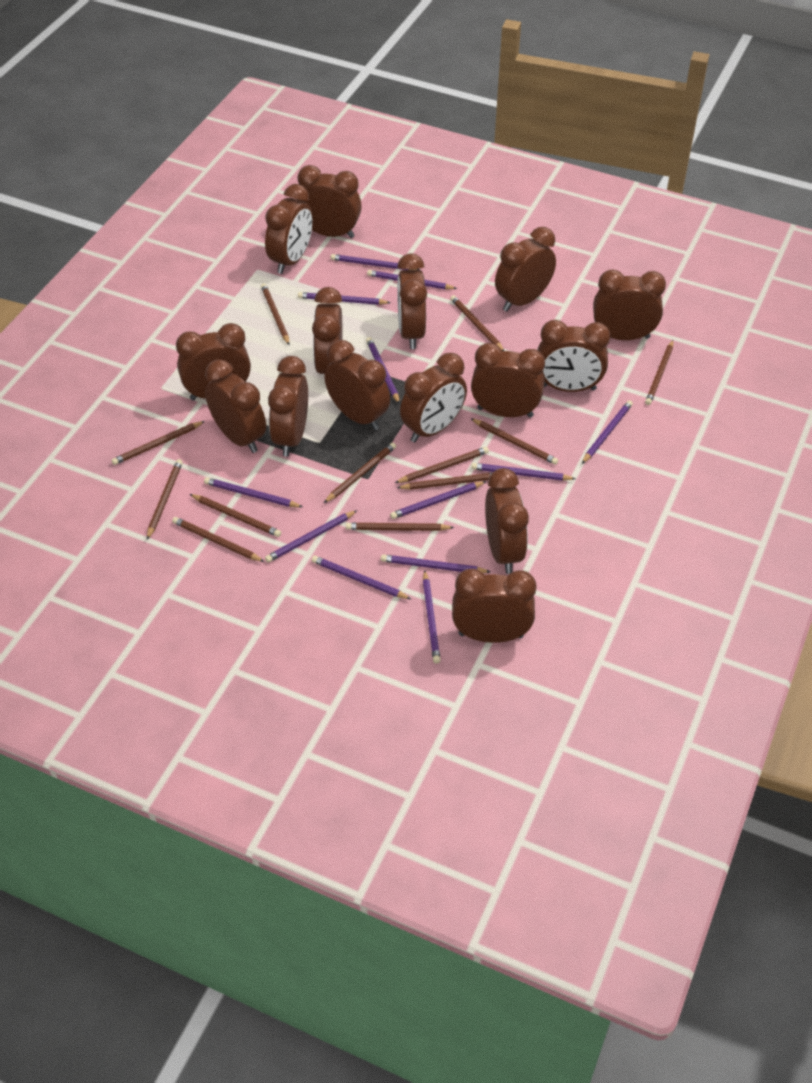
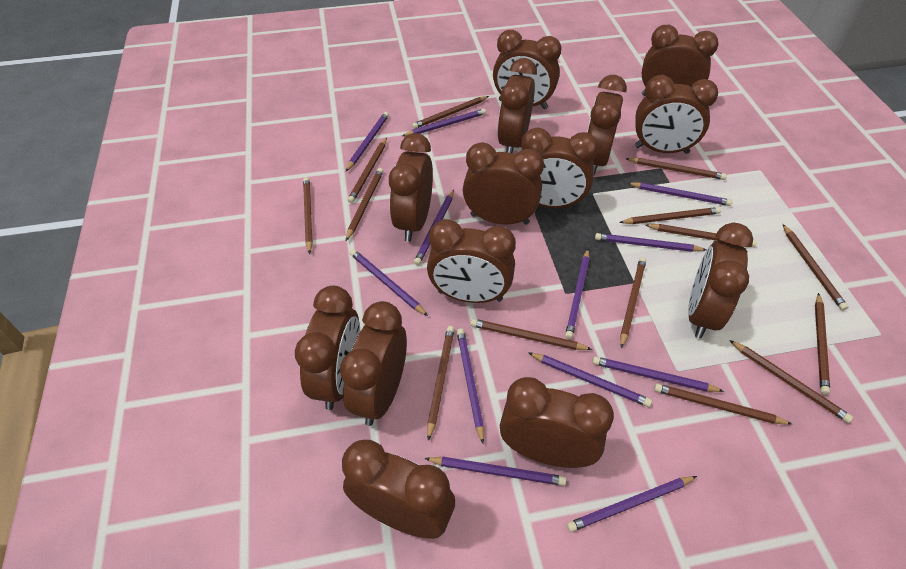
brown clock: [176,323,251,401] [205,359,266,453] [265,184,313,274] [268,356,308,456] [297,165,362,238] [312,287,343,374] [324,340,390,430] [397,253,427,349] [400,353,467,443] [452,569,537,643] [471,343,545,417] [485,468,529,574] [495,227,556,311] [538,320,611,392] [593,269,666,340] = 15 -> [295,286,360,410] [340,301,407,426] [342,440,455,539] [389,133,433,242] [427,219,516,303] [463,142,544,225] [493,30,561,109] [497,58,537,153] [500,377,614,468] [521,128,599,208] [587,75,627,175] [635,75,718,154] [642,25,719,96] [688,223,753,339] = 14
brown pencil: [112,421,205,465] [147,459,183,540] [172,517,265,562] [190,494,281,537] [261,283,290,345] [324,443,396,503] [346,523,454,531] [395,447,489,483] [397,473,492,490] [450,295,504,351] [470,418,558,465] [645,340,673,405] = 12 -> [303,177,313,254] [346,168,383,241] [347,137,387,203] [412,96,489,129] [427,326,455,441] [470,319,592,350] [619,207,721,224] [620,257,646,348] [625,158,727,180] [645,224,757,247] [654,383,792,425] [729,340,853,423] [783,224,848,311] [815,293,830,395] = 14

